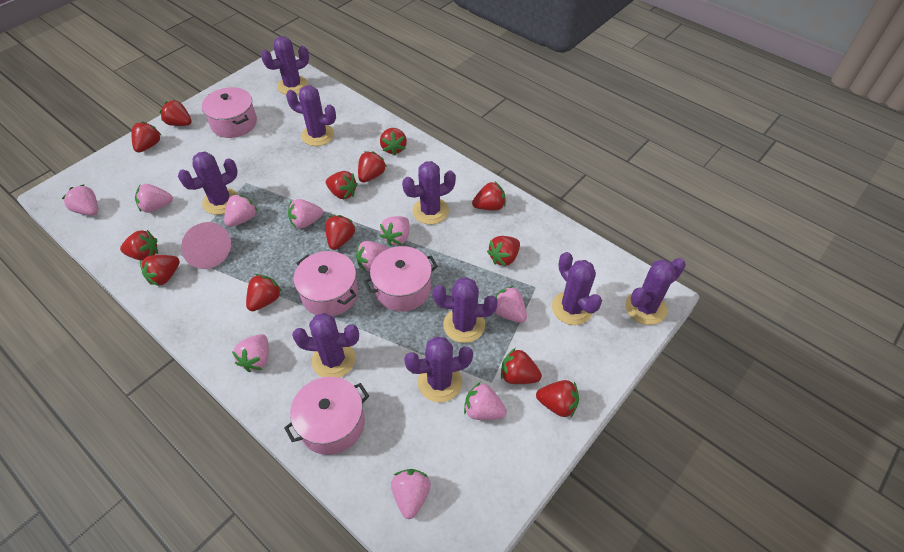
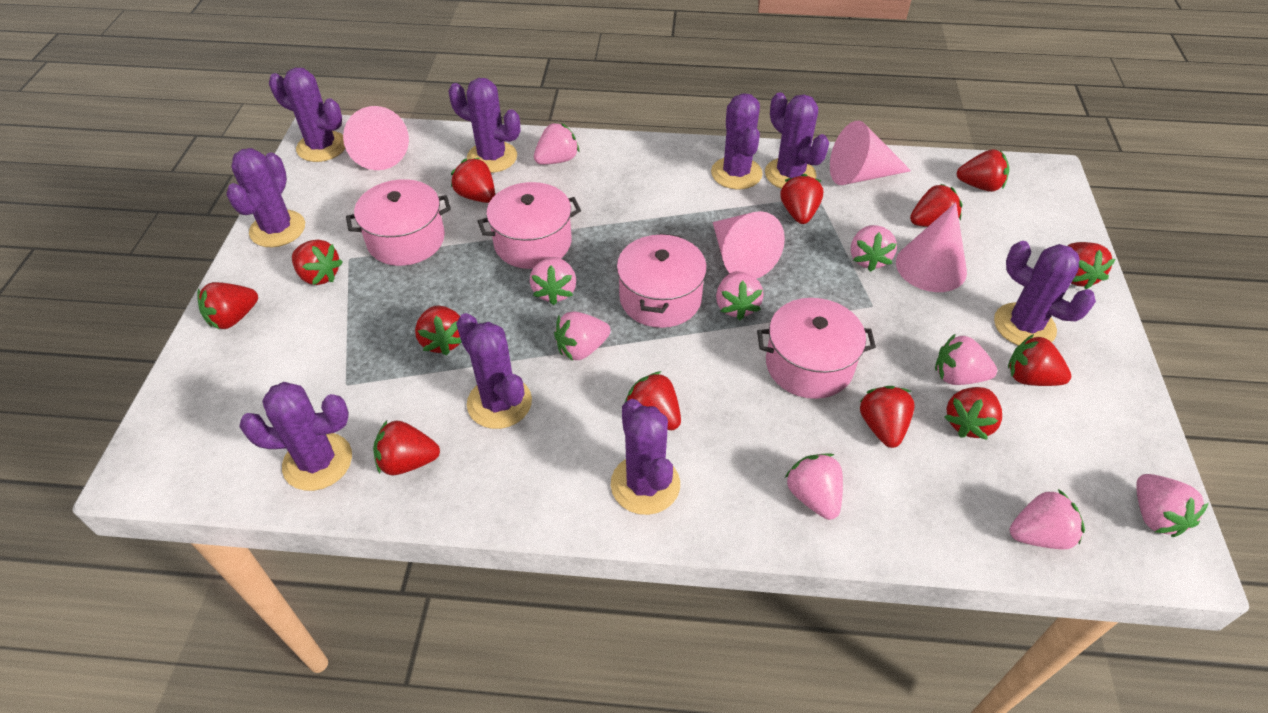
pink cone: [181,222,231,269] = 1 -> [343,106,409,170] [713,211,785,279] [830,121,911,185] [896,202,967,292] = 4
pink strawberry: [62,184,98,216] [135,184,173,213] [224,194,257,227] [232,334,269,372] [288,199,323,228] [356,241,389,272] [380,216,409,246] [391,469,431,519] [464,382,507,420] [494,286,527,323] = 10 -> [530,257,576,305] [534,122,579,165] [554,312,611,361] [716,271,764,320] [785,453,843,520] [851,225,897,272] [935,333,997,385] [1010,489,1085,549] [1136,474,1209,537] = 9

